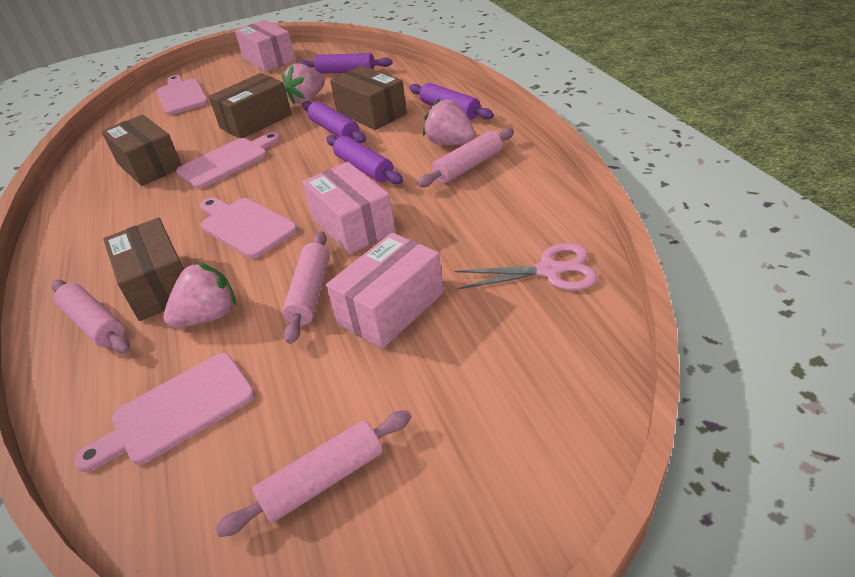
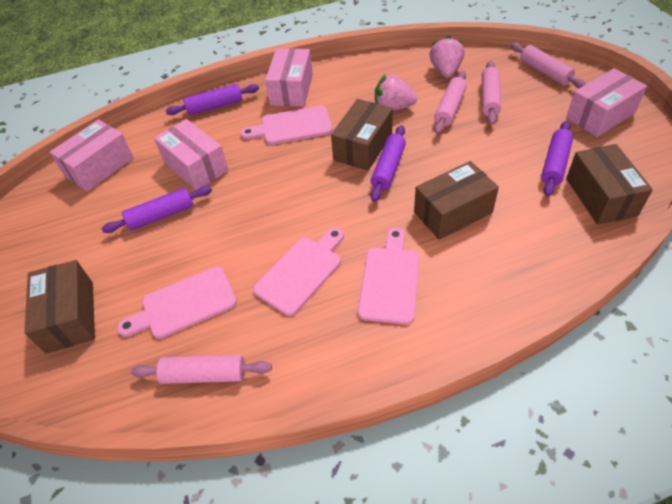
pink box: [235,20,296,72] [302,162,395,254] [326,233,444,349] = 3 -> [50,119,133,192] [154,119,228,190] [265,48,313,107] [566,68,647,137] = 4
pink scissors: [454,243,598,290] = 1 -> none = 0
pink strawberry: [163,262,236,328] [281,63,325,105] [423,99,475,145] = 3 -> [375,74,417,111] [430,36,464,78] = 2

